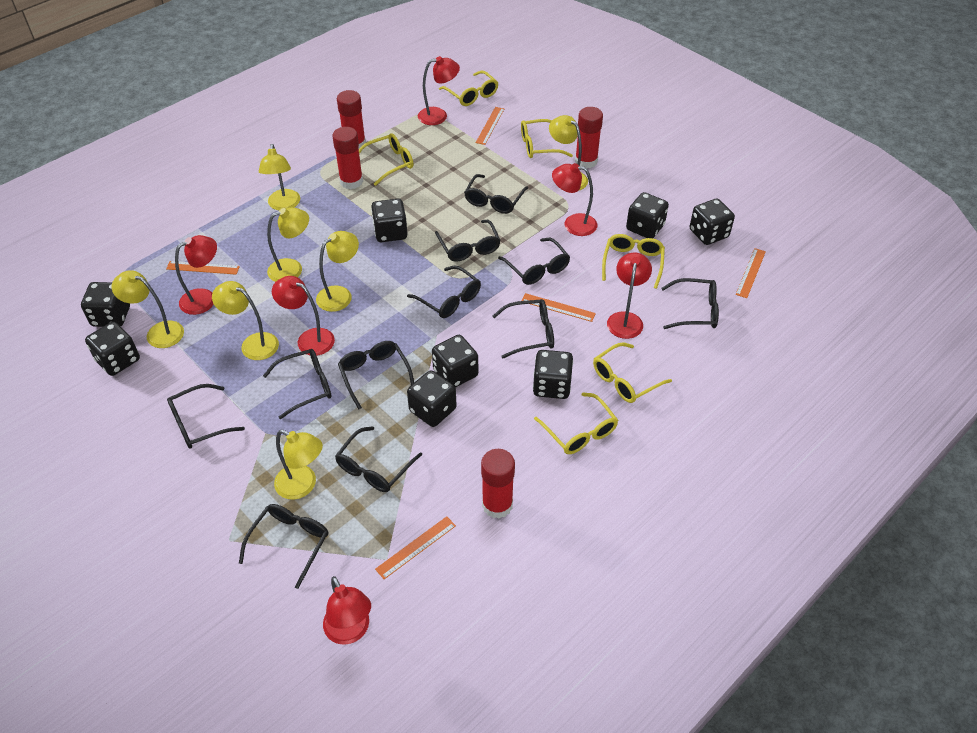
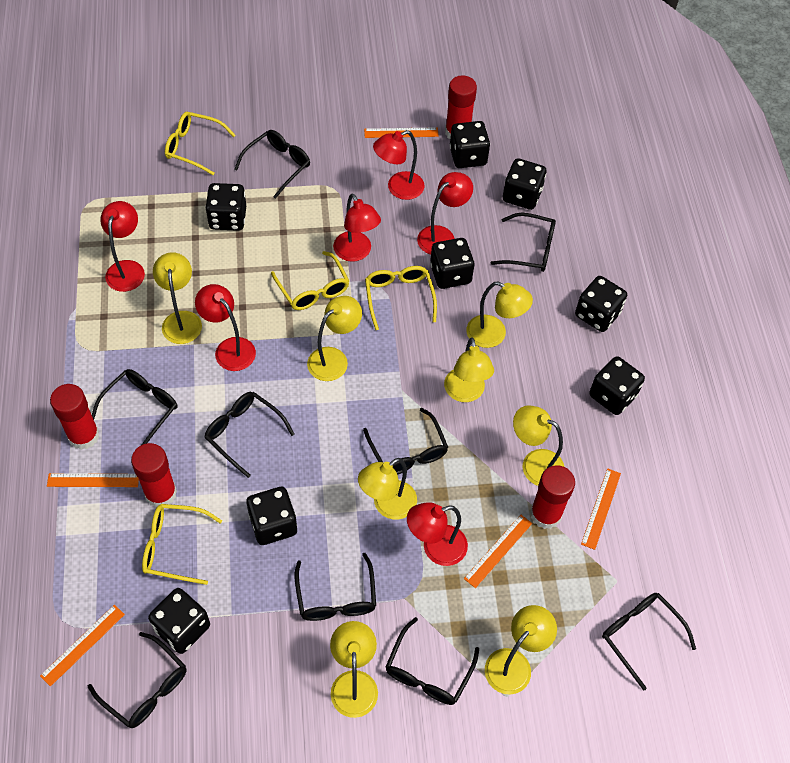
black glasses: [167,384,245,448] [239,504,328,589] [263,349,331,419] [335,426,422,492] [338,341,414,409] [407,266,481,318] [435,220,501,262] [464,174,528,214] [492,299,554,359] [498,238,570,285] [662,278,719,329] = 11 -> [88,632,186,728] [92,369,178,445] [204,392,294,478] [235,130,310,199] [295,553,376,621] [363,408,448,475] [386,617,479,705] [491,213,556,272] [602,593,696,691] = 9
yellow glasses: [359,133,414,186] [439,71,498,106] [521,119,573,158] [534,392,618,454] [593,342,672,403] [602,234,665,289] = 6 -> [142,504,222,585] [165,112,235,175] [271,251,349,310] [365,266,437,330] = 4
yellow lamp: [112,270,184,348] [212,281,279,360] [259,144,300,211] [267,207,309,282] [274,430,323,500] [316,231,359,312] [549,115,588,190] = 7 -> [153,252,202,344] [307,296,362,381] [330,621,378,718] [358,458,417,520] [444,337,494,402] [466,282,533,348] [485,605,557,695] [513,405,565,486] = 8

